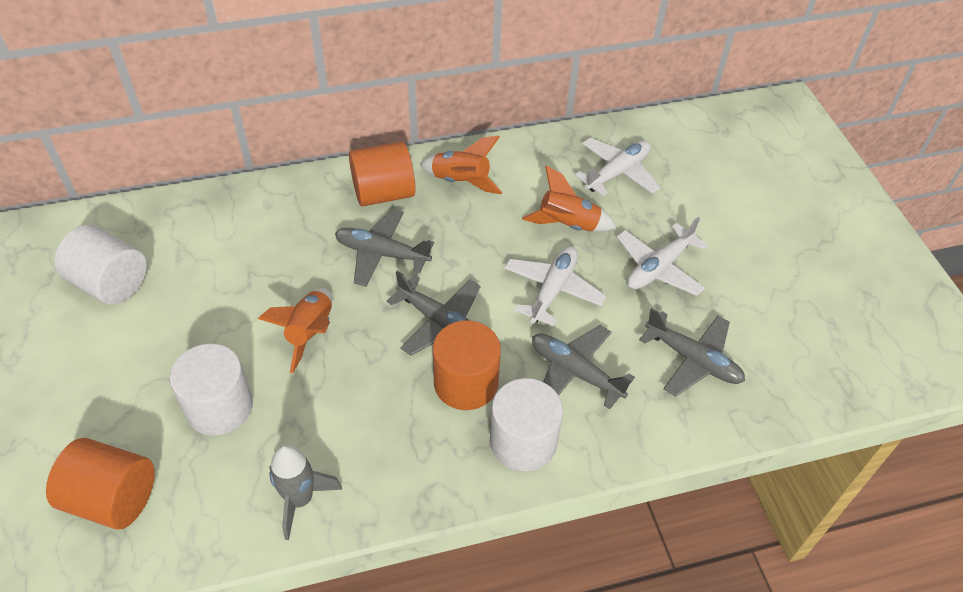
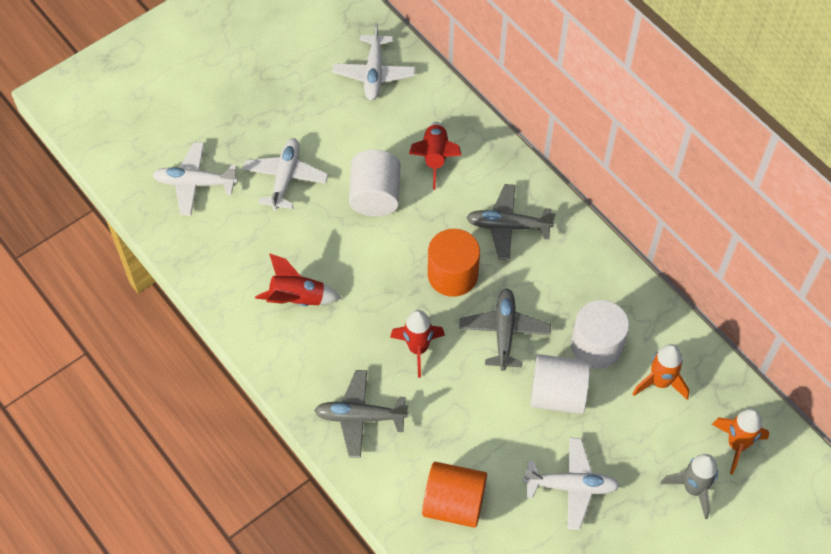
grey plane: [335,209,434,287] [387,271,480,356] [532,325,635,409] [639,308,745,397] = 4 -> [314,370,408,458] [459,288,551,371] [466,184,556,260] = 3
orange cylinder: [46,438,155,530] [349,141,416,207] [433,320,501,410] = 3 -> [422,462,487,528] [428,229,480,297] = 2
orange rocket: [258,288,332,373] [420,136,503,194] [522,166,617,232] = 3 -> [633,344,690,399] [712,409,769,475] = 2
red rocket: none = 0 -> [255,253,341,306] [390,310,445,378] [409,121,461,190] = 3
white plane: [504,246,606,326] [575,138,660,196] [617,217,708,296] = 3 -> [153,142,238,216] [242,138,328,210] [332,22,415,100] [523,437,620,530] = 4

